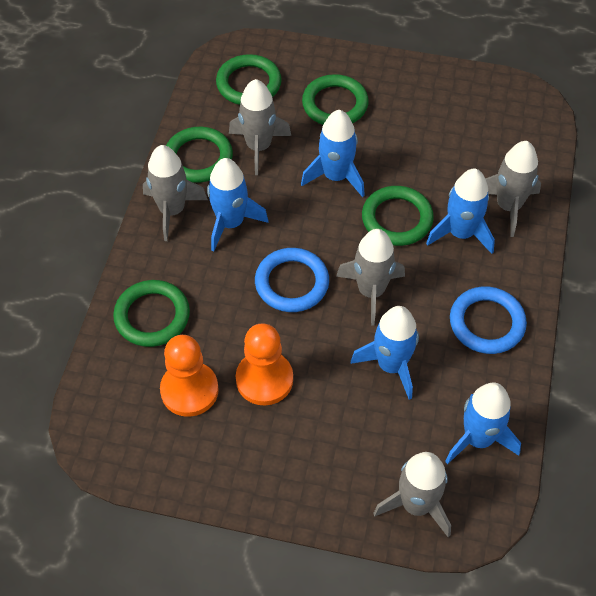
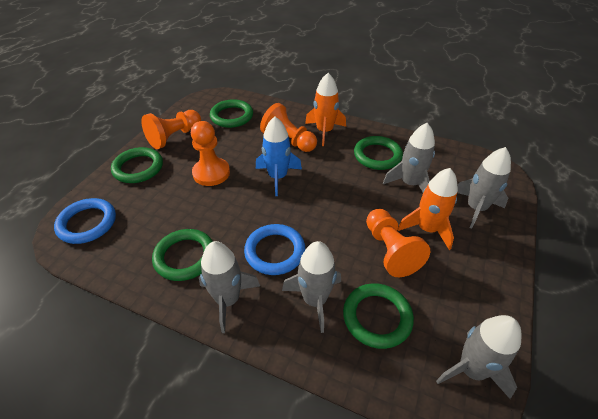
blue rocket: [207,158,269,251] [301,110,365,197] [351,306,419,400] [426,169,495,254] [445,382,521,464] = 5 -> [256,116,302,196] = 1
orange pawn: [160,335,219,417] [236,323,293,405] = 2 -> [141,110,201,149] [191,121,230,186] [260,103,317,152] [366,209,430,277] = 4
orange rocket: none = 0 -> [305,73,346,146] [397,168,458,250] = 2

